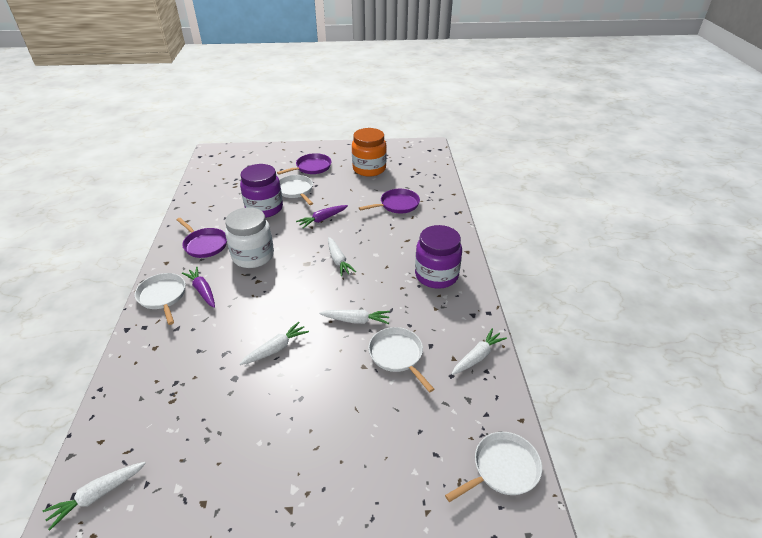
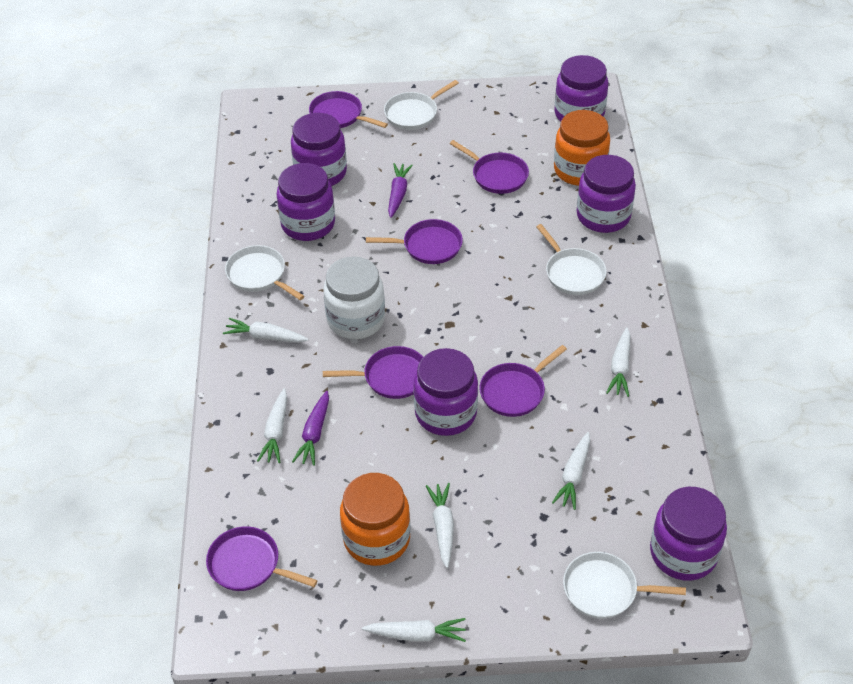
orange jar: [352,128,387,177] = 1 -> [340,473,410,566] [554,110,610,186] = 2
purple jar: [240,164,283,218] [415,225,462,289] = 2 -> [276,163,335,241] [291,113,347,186] [414,348,478,436] [554,55,608,122] [577,155,636,233] [650,487,727,581] = 6
purple pan: [176,218,227,258] [277,153,331,175] [359,189,420,213] = 3 -> [206,526,318,591] [309,91,388,128] [323,346,423,399] [366,219,463,264] [450,140,529,194] [479,345,567,417] = 6
white carrot: [43,462,146,531] [240,322,309,365] [319,310,390,324] [328,237,356,276] [452,328,507,375] = 5 -> [223,318,309,343] [257,388,287,463] [362,618,466,642] [426,483,454,568] [552,432,590,510] [606,327,631,397] = 6

